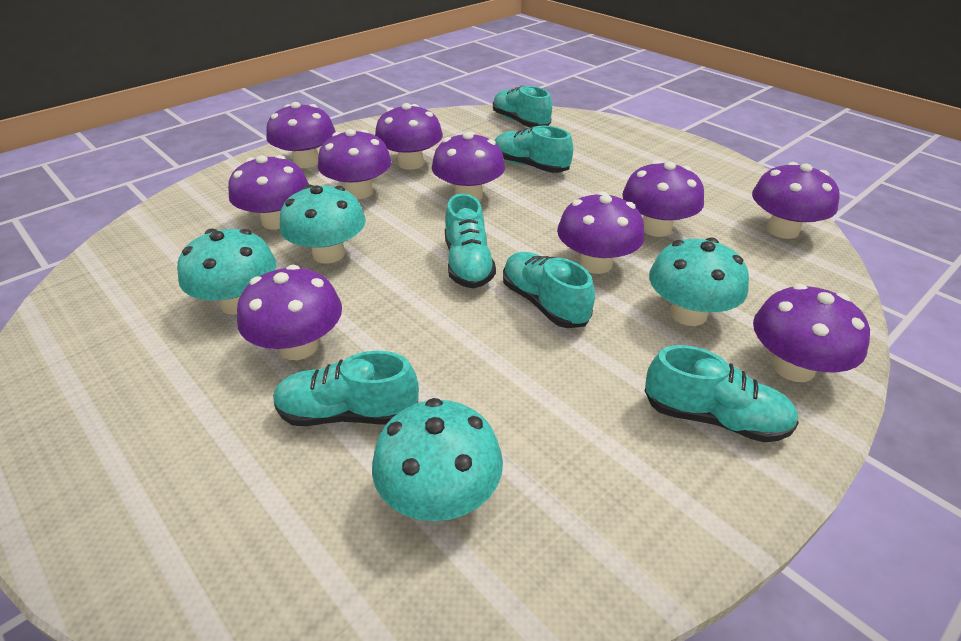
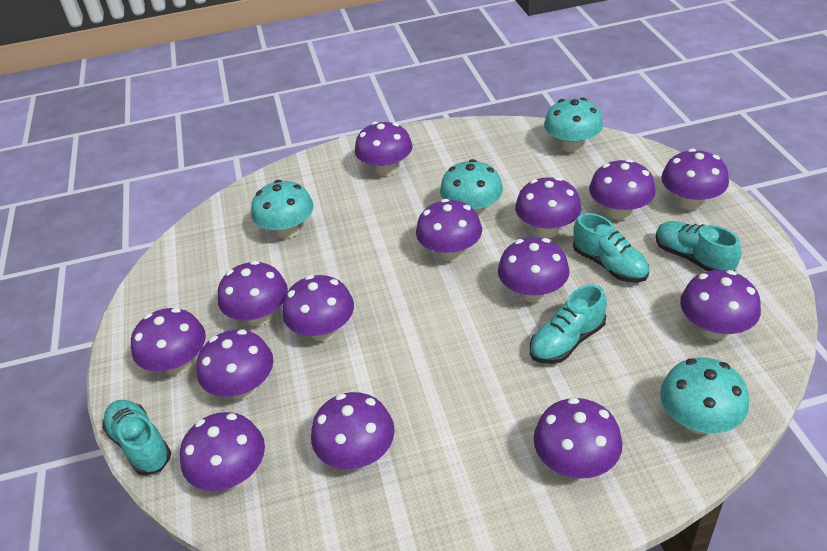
purple mushroom: [228,155,309,230] [237,265,342,360] [266,102,336,168] [318,129,392,199] [375,103,443,170] [432,132,505,201] [557,191,645,274] [622,160,704,237] [752,162,840,239] [753,284,870,382] = 10 -> [131,308,206,375] [180,412,265,491] [196,329,273,399] [218,261,288,326] [282,275,354,341] [311,392,395,469] [355,121,413,176] [416,199,482,261] [498,237,570,302] [515,177,581,238] [533,397,623,479] [589,159,656,220] [661,149,729,210] [680,270,761,340] = 14
turquoise shoe: [273,351,419,426] [445,194,496,288] [493,85,552,128] [495,126,573,173] [503,252,595,328] [644,345,799,443] = 6 -> [102,400,171,476] [530,284,607,364] [573,213,649,282] [656,221,741,271] = 4

